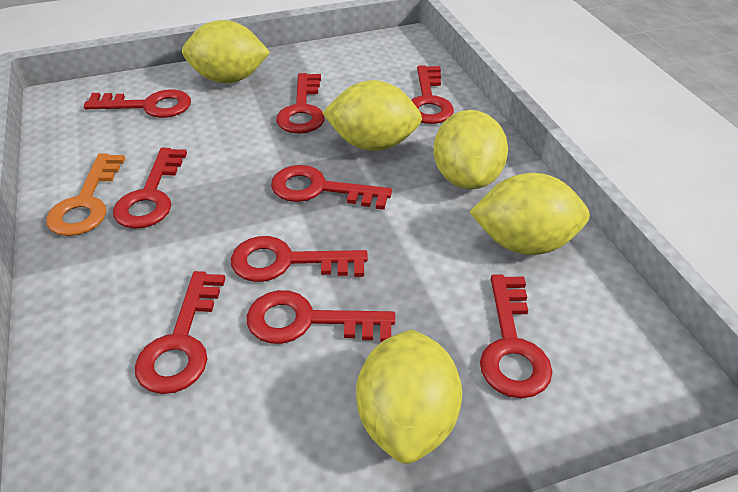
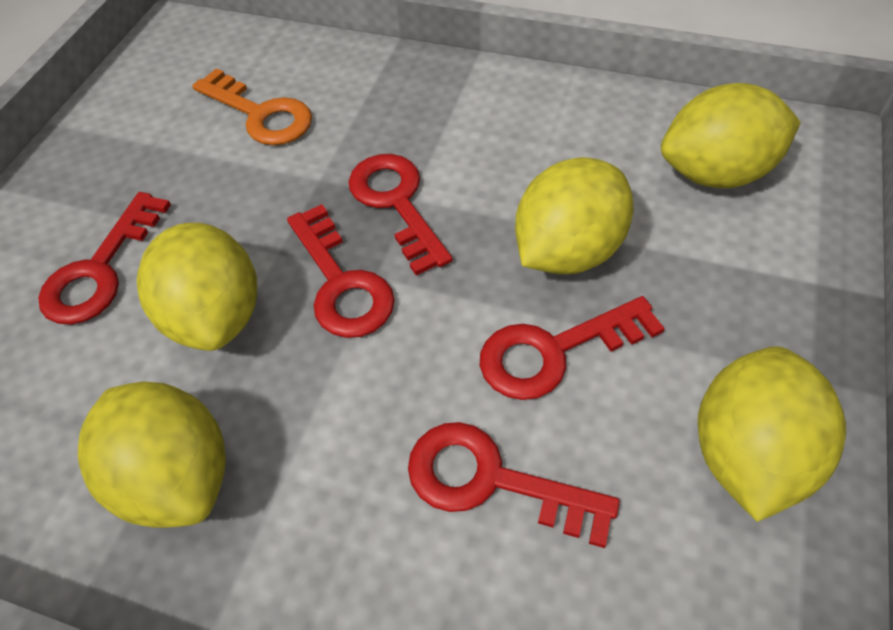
red key: [84,89,191,118] [113,148,187,229] [135,271,225,394] [231,236,368,282] [247,290,395,344] [271,165,392,210] [276,73,325,134] [411,65,454,124] [480,274,552,399] = 9 -> [38,192,171,325] [287,204,395,338] [348,154,453,276] [408,422,620,548] [480,296,665,400] = 5

